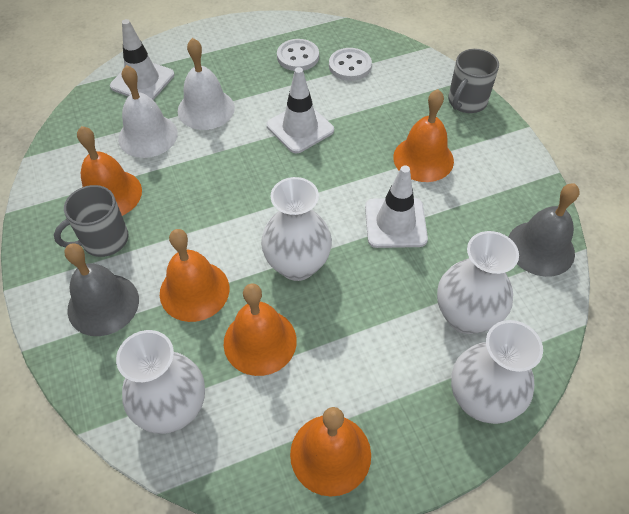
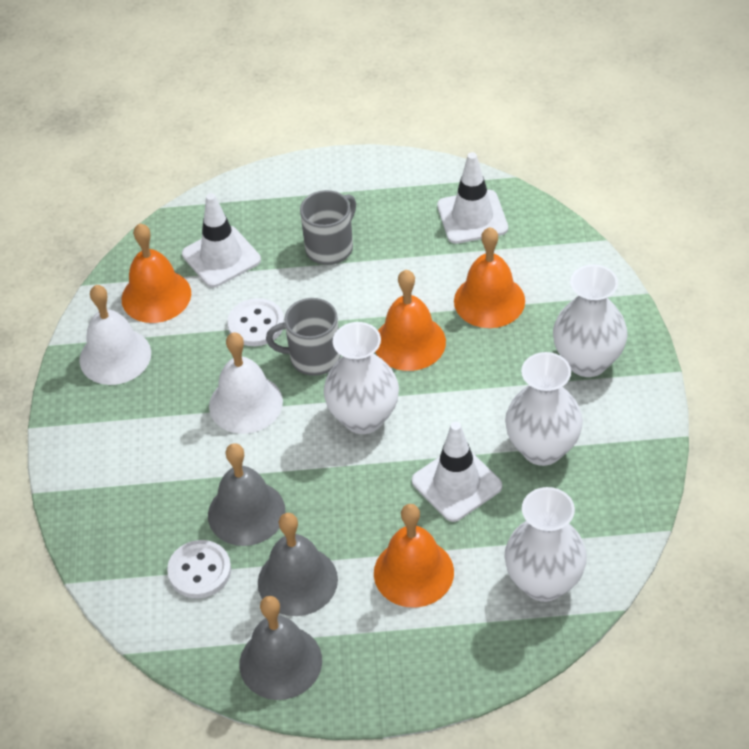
grey bell: [65,243,139,336] [509,183,580,277] = 2 -> [208,443,285,546] [239,596,322,700] [258,513,338,616] = 3
orange bell: [77,126,142,216] [160,229,229,322] [224,283,297,376] [290,407,371,496] [393,89,454,182] = 5 -> [121,224,191,323] [374,504,454,608] [375,270,446,371] [454,227,525,328] = 4

